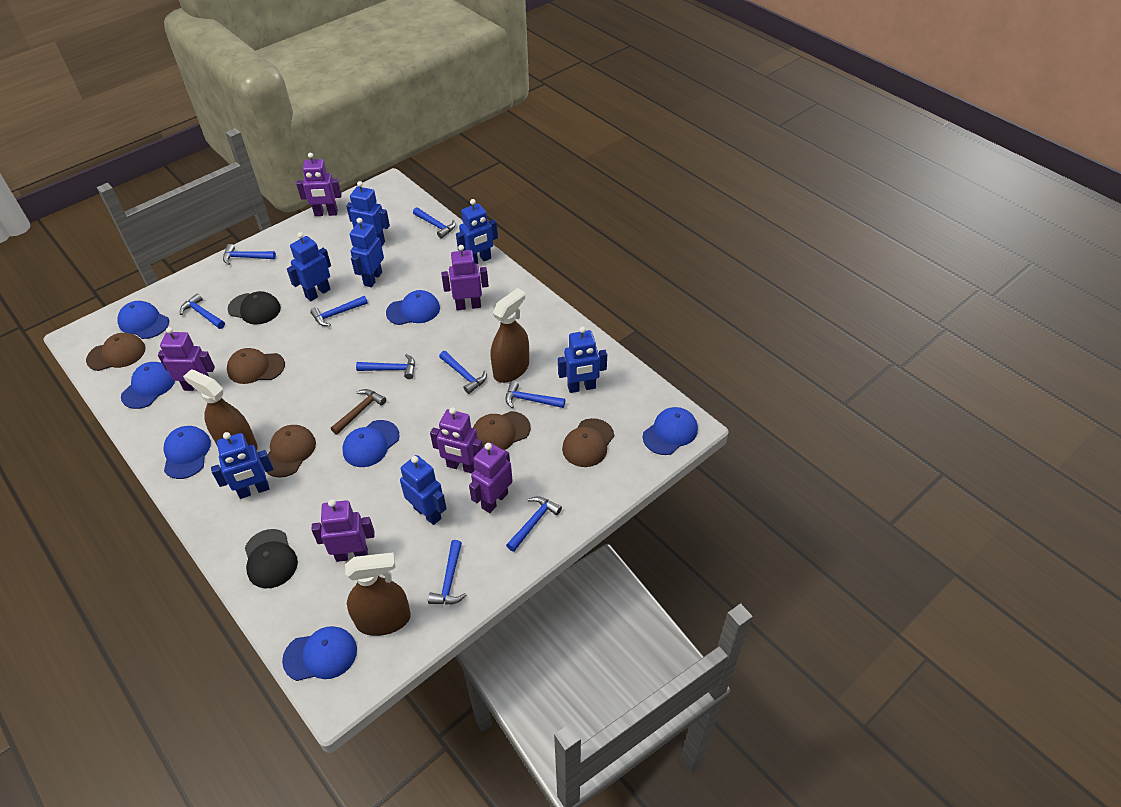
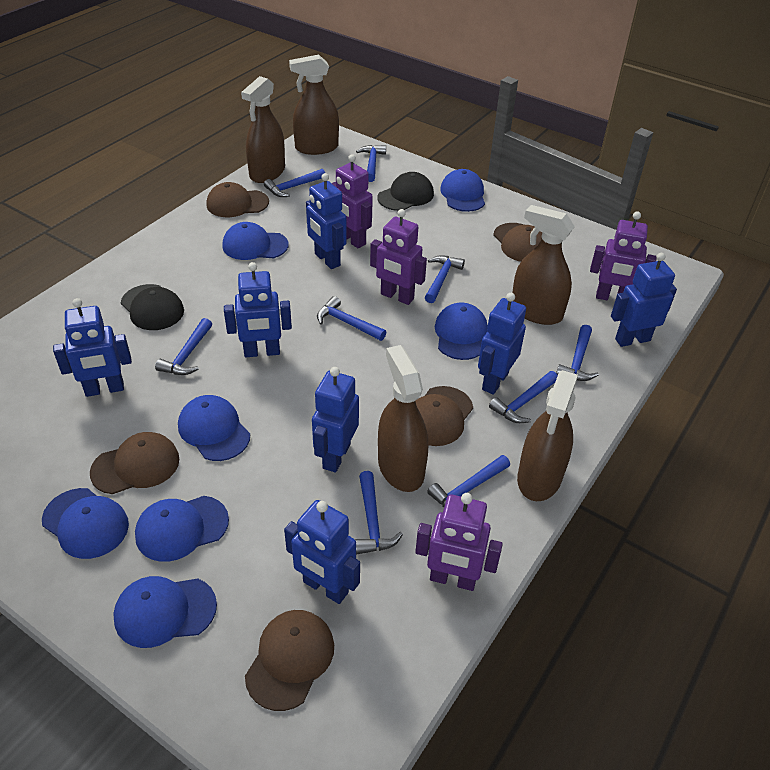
brown hammer: [331,389,386,435] = 1 -> none = 0
brown spray bottle: [183,369,257,450] [345,553,411,636] [491,288,529,383] = 3 -> [241,76,285,183] [289,55,339,155] [378,345,428,492] [512,205,575,325] [517,370,578,501] = 5
purple robot: [158,327,215,391] [296,153,342,216] [311,499,375,562] [430,407,483,474] [441,245,489,310] [469,442,513,513] = 6 -> [332,154,373,248] [370,209,427,305] [415,493,503,591] [590,211,656,300] = 4

